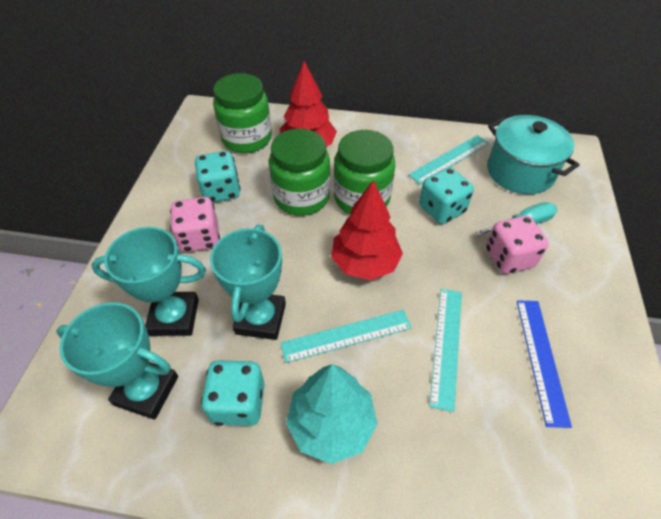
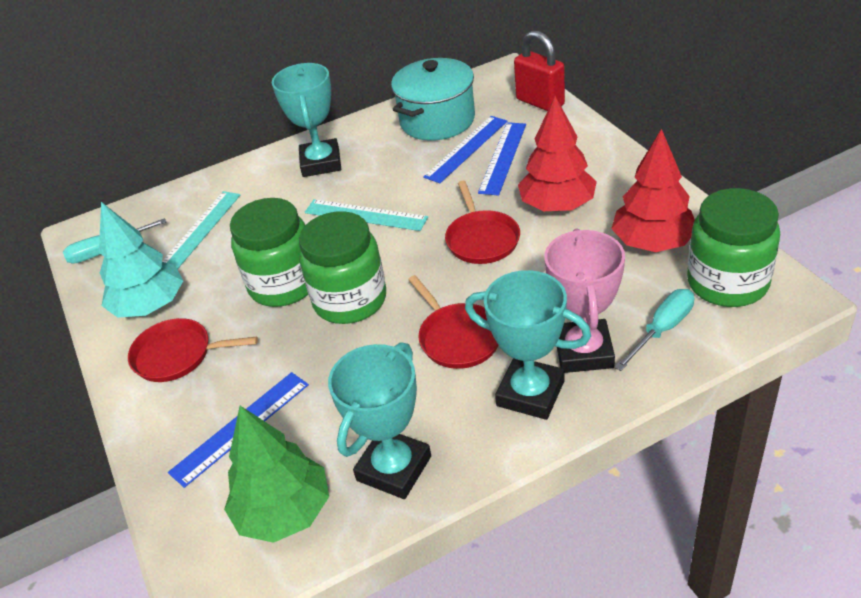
blue ruler: [517,300,572,428] = 1 -> [168,372,309,488] [423,116,507,183] [478,122,526,196] = 3
green tree: none = 0 -> [224,406,329,543] = 1
pink dice: [170,197,220,252] [486,216,549,274] = 2 -> none = 0
pink trophy: none = 0 -> [544,228,625,373] = 1
red padlock: none = 0 -> [514,30,565,111] = 1
red pan: none = 0 -> [128,318,258,382] [408,275,499,369] [445,181,520,264] = 3
turquoise dice: [195,151,241,203] [201,360,265,426] [419,167,474,224] = 3 -> none = 0
turquoise ruler: [281,310,412,363] [408,135,489,185] [429,289,462,412] = 3 -> [162,191,241,270] [305,199,428,231] = 2
turquoise screwdriver: [476,202,557,236] = 1 -> [63,218,166,264] [614,289,694,371] = 2

